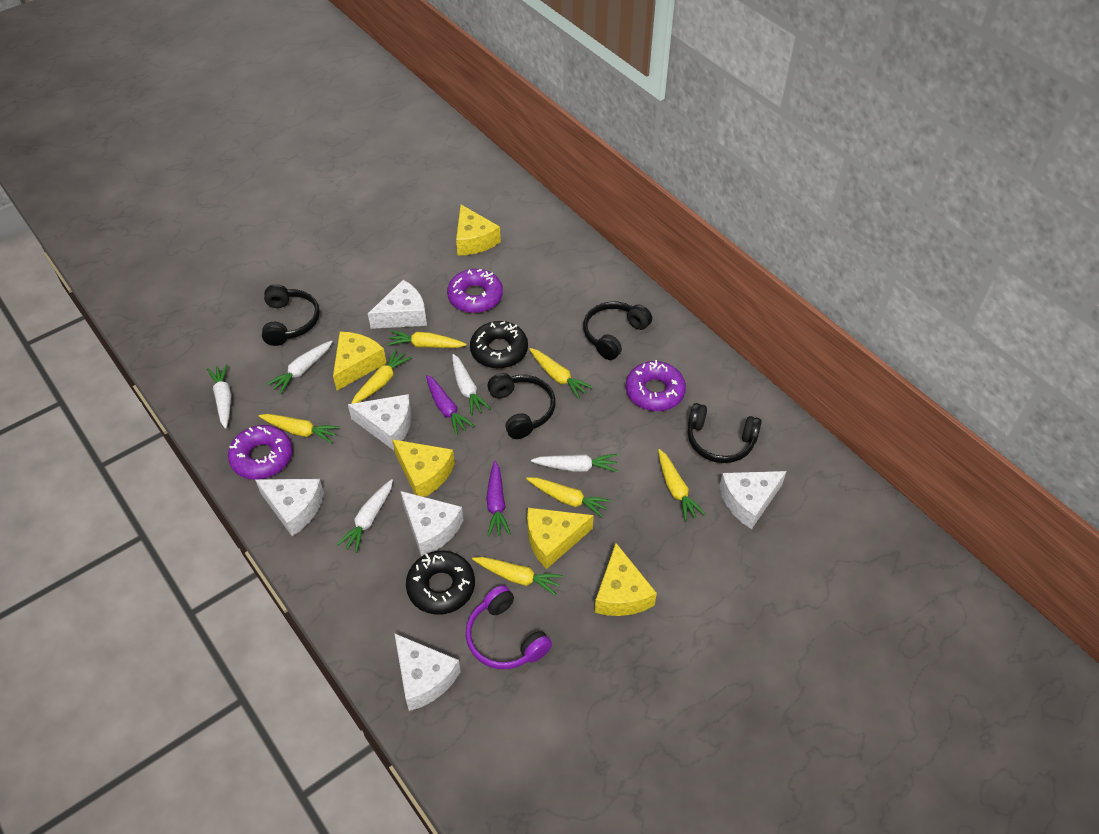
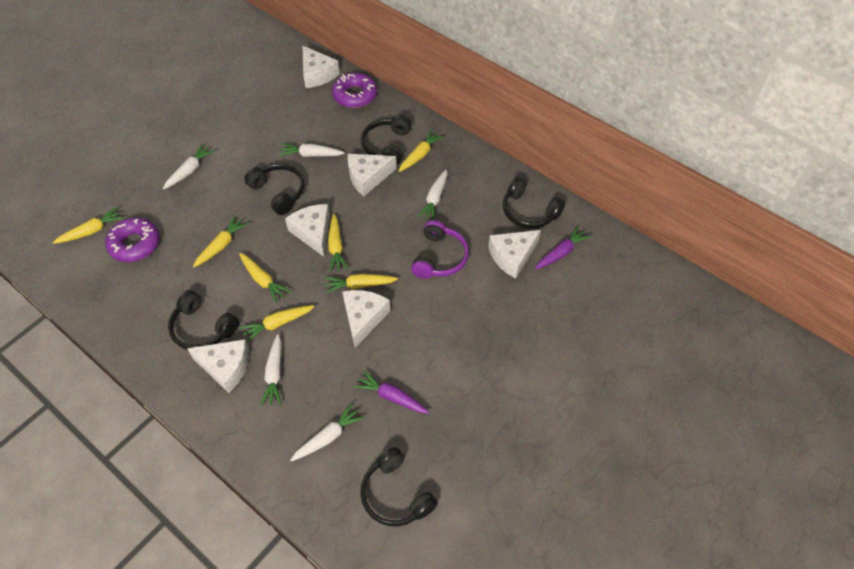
black donut: [406,551,475,615] [470,321,528,369] = 2 -> none = 0
black headphones: [262,284,320,346] [487,373,556,439] [583,301,652,360] [688,403,762,463] = 4 -> [168,290,239,350] [244,163,304,215] [360,447,438,526] [361,115,412,166] [503,177,565,229] = 5
purple donut: [228,425,293,480] [447,269,503,313] [626,360,686,411] = 3 -> [105,218,160,262] [332,73,377,108] = 2
yellow cheese: [333,332,387,391] [392,439,455,497] [456,205,501,255] [527,508,594,569] [595,543,657,616] = 5 -> none = 0

